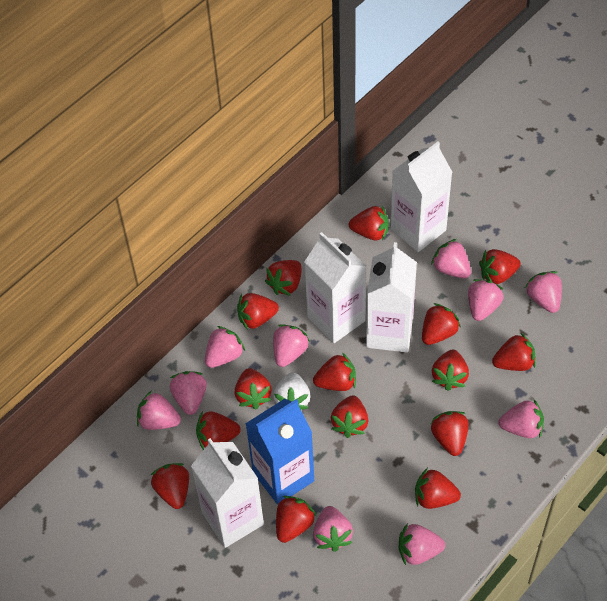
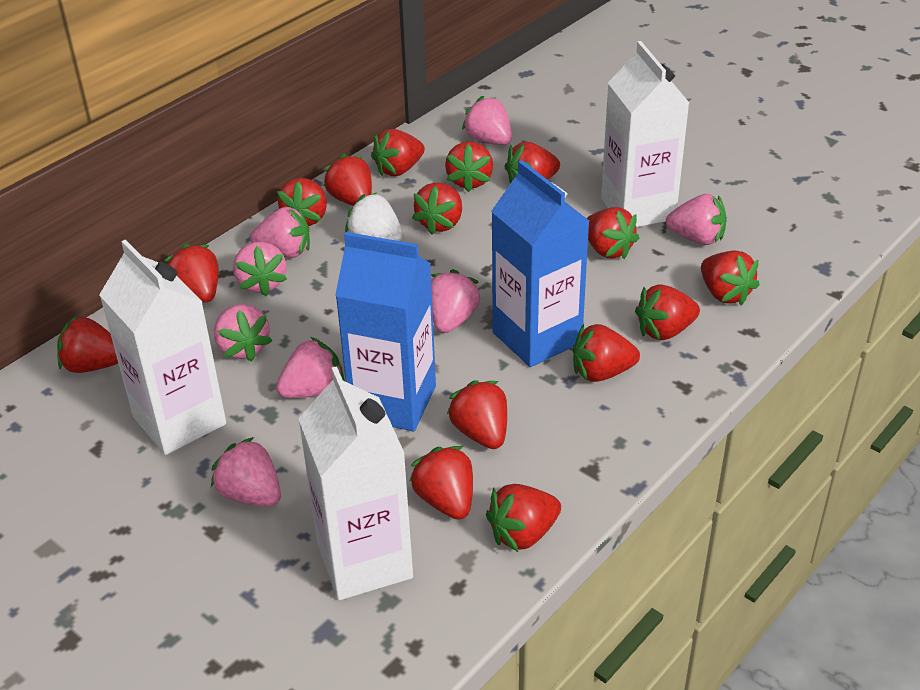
blue carton: [245,399,314,505] = 1 -> [335,232,436,431] [491,160,589,367] = 2
pink strawberry: [137,391,181,430] [170,371,207,415] [205,326,245,368] [273,324,309,367] [313,506,353,552] [399,523,445,565] [431,239,471,279] [468,279,504,321] [498,399,544,438] [525,271,562,313] = 10 -> [211,437,281,507] [214,304,272,362] [233,241,287,296] [250,207,310,258] [276,337,345,398] [431,269,480,333] [462,96,512,145] [666,194,727,245] = 8
white carton: [191,438,264,548] [304,232,366,343] [366,242,417,352] [390,142,452,252] = 4 -> [99,239,226,455] [298,366,413,600] [601,41,689,227] = 3

